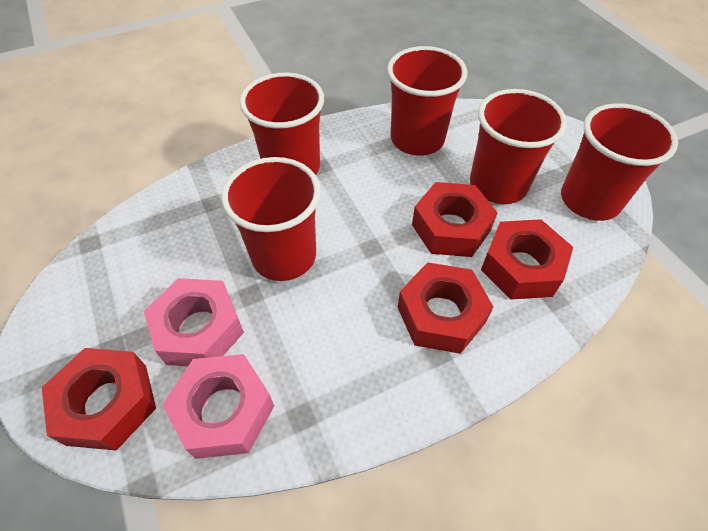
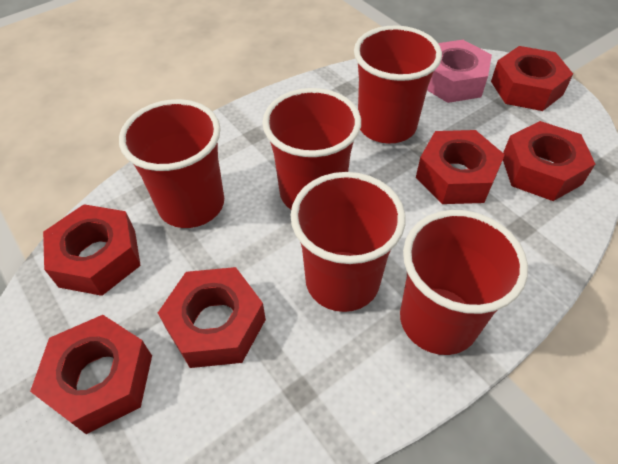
pink nut: [144,278,244,366] [162,354,274,459] = 2 -> [427,40,492,103] = 1
red nut: [42,348,156,451] [398,262,493,354] [412,182,497,257] [481,219,573,300] = 4 -> [30,315,152,434] [43,204,141,296] [158,267,266,368] [416,130,505,204] [491,46,573,111] [503,121,595,201] = 6

